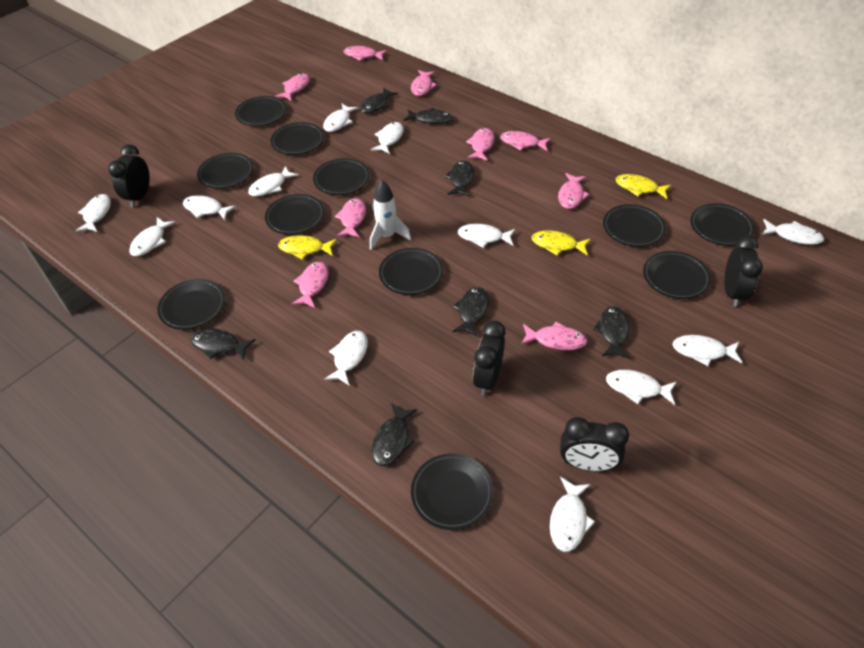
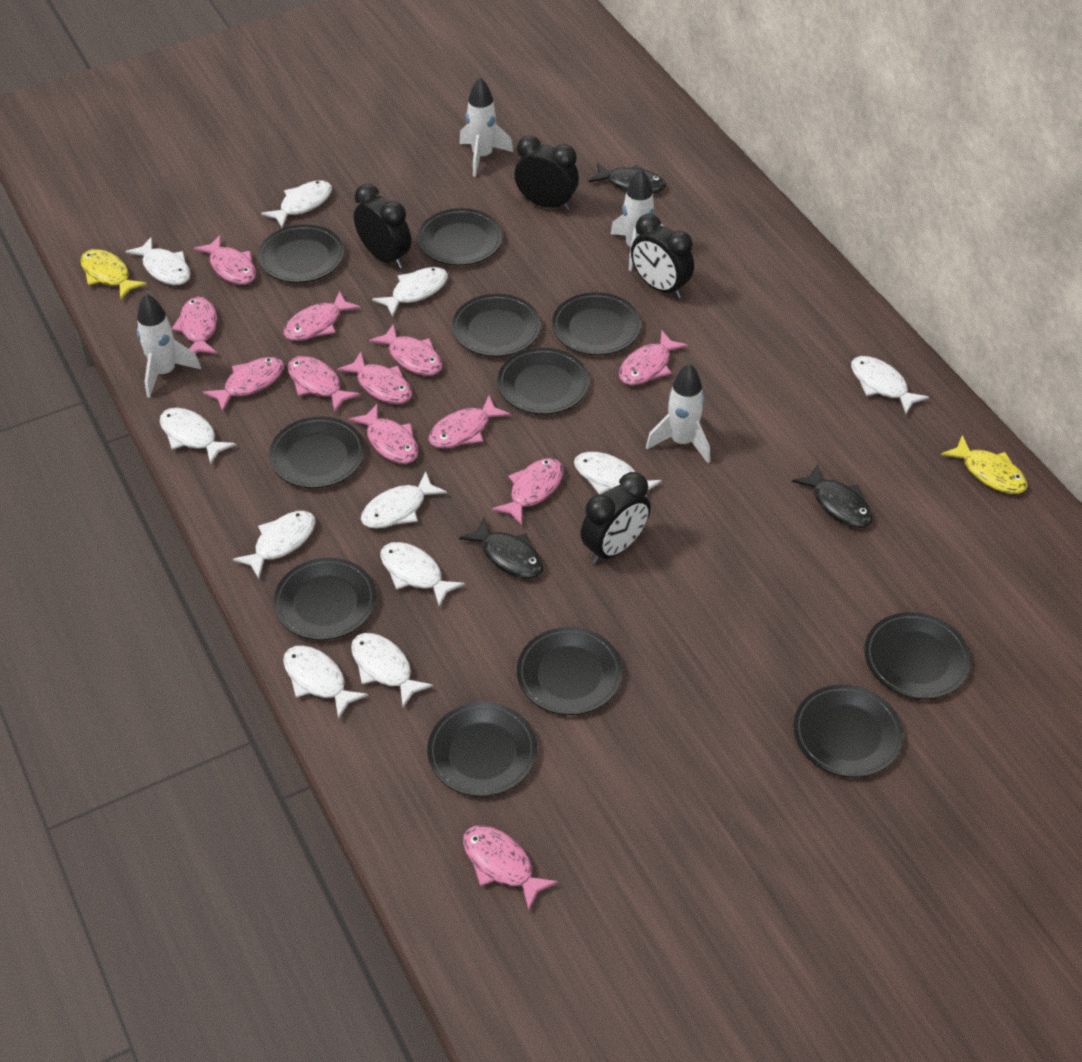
black fish: [190,328,255,360] [360,88,398,114] [372,403,417,466] [404,108,453,124] [444,160,474,196] [452,287,489,337] [593,306,629,359] = 7 -> [459,517,543,579] [588,163,666,193] [792,464,873,528] = 3
pink fish: [275,73,310,100] [291,261,328,308] [335,198,366,237] [344,46,387,61] [411,70,437,96] [466,128,495,161] [500,131,551,151] [521,322,588,351] [558,173,590,209] = 9 -> [171,297,217,354] [193,235,256,285] [203,357,284,412] [284,291,361,341] [288,356,361,413] [337,352,412,404] [349,404,418,464] [369,324,442,376] [429,396,511,448] [463,825,558,911] [492,458,564,526] [619,331,688,385] = 12
white fish: [75,194,111,232] [129,217,176,256] [183,195,236,220] [248,166,299,196] [323,104,358,132] [324,331,368,385] [371,122,404,154] [458,224,515,248] [550,477,595,552] [606,370,676,405] [672,335,742,366] [762,219,824,245] = 12 -> [125,237,190,285] [160,408,236,465] [233,511,315,579] [261,180,332,228] [283,645,368,719] [351,633,433,707] [361,471,447,529] [372,267,448,317] [380,542,465,607] [574,452,662,496] [851,356,929,414] = 11
white rocket: [370,180,411,250] = 1 -> [137,294,201,398] [459,78,513,177] [610,169,665,271] [646,363,710,463] = 4
yellow fish: [278,235,337,260] [531,230,590,256] [616,174,671,199] = 3 -> [81,249,147,300] [941,435,1028,494] = 2

